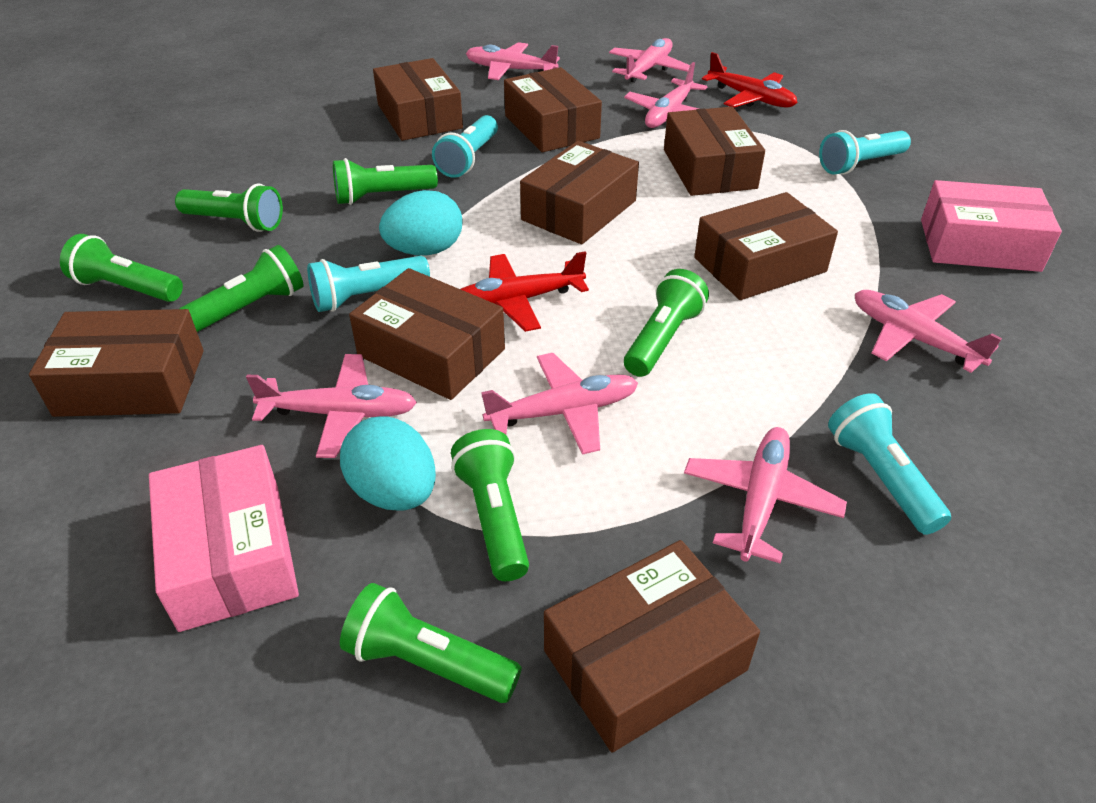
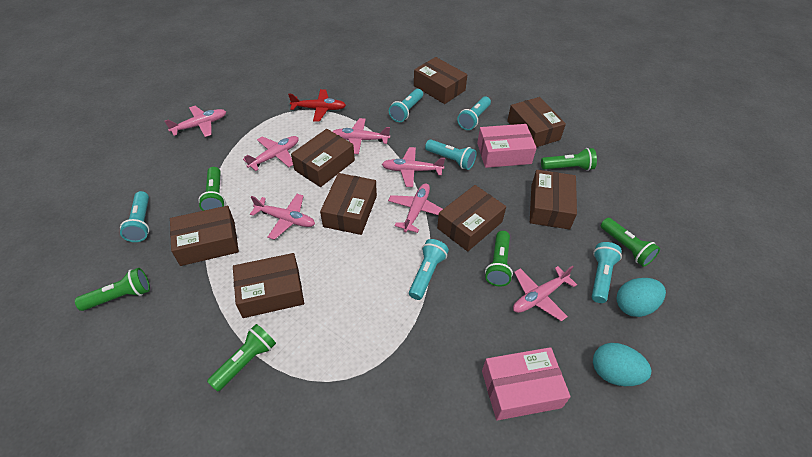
green flashlight: [60,234,183,302] [175,183,283,232] [179,245,304,332] [333,158,438,205] [340,583,522,703] [451,429,529,581] [624,269,709,377] = 7 -> [75,268,150,311] [198,167,225,211] [207,324,276,392] [485,231,513,286] [541,148,597,171] [601,218,660,267] = 6
red plane: [461,251,589,332] [702,52,797,108] = 2 -> [288,89,346,122] = 1
turquoise flashlight: [307,256,430,312] [432,115,498,178] [819,130,911,175] [828,393,951,535] = 4 -> [120,191,149,242] [389,89,423,122] [409,239,449,300] [425,140,477,170] [457,97,491,130] [592,242,622,303] = 6

